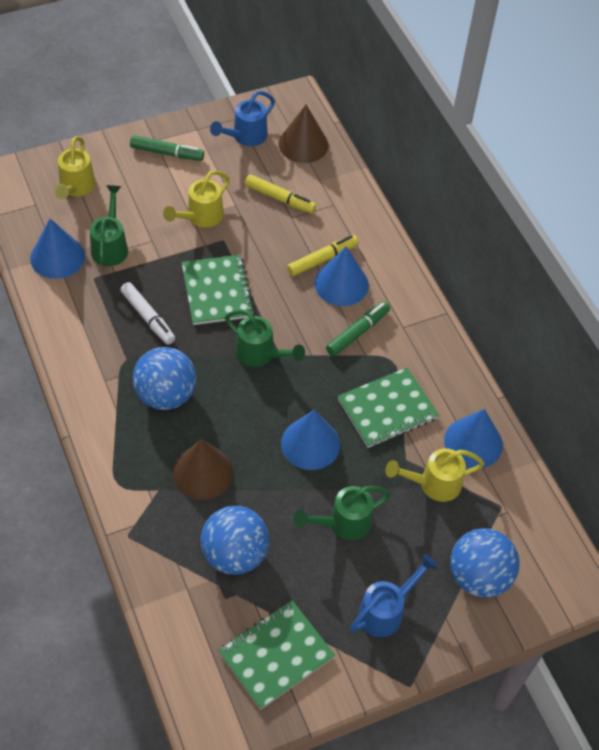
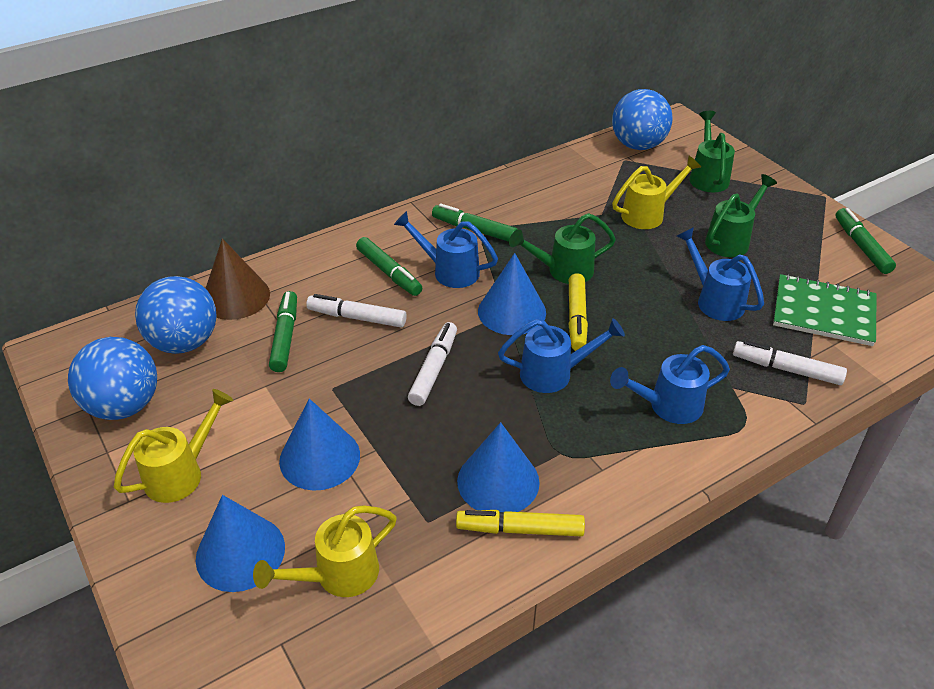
blue watering can: [210,91,275,146] [350,554,438,637] = 2 -> [394,211,498,288] [498,318,625,393] [610,345,730,424] [677,227,764,321] = 4
brown cone: [173,439,233,500] [278,105,329,163] = 2 -> [205,238,270,320] = 1
green marker: [130,135,204,161] [326,301,390,356] = 2 -> [269,291,297,372] [356,237,422,296] [432,203,518,242] [835,208,896,274] = 4
green notebook: [181,255,254,325] [218,600,335,710] [337,367,439,448] = 3 -> [773,274,877,346] = 1
white marker: [120,282,175,345] = 1 -> [306,294,407,327] [408,322,457,406] [733,340,847,385] = 3

